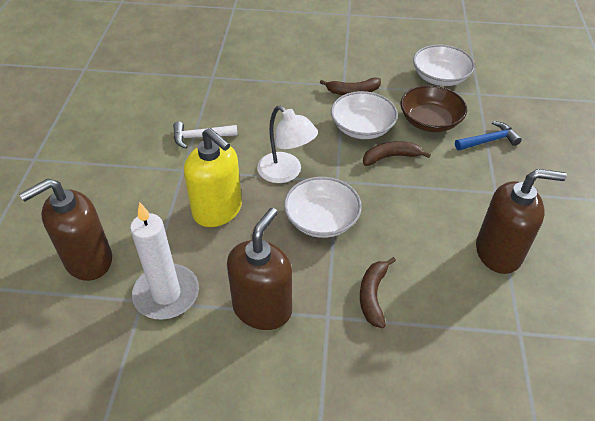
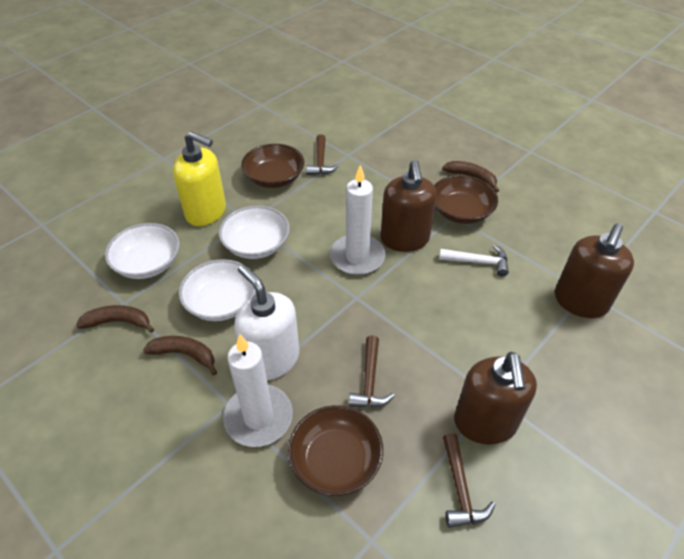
blue hammer: [455,121,522,150] = 1 -> none = 0
brown bowl: [401,85,467,132] = 1 -> [241,144,304,188] [288,405,383,496] [434,175,498,224] = 3
brown hammer: none = 0 -> [306,134,338,175] [349,335,395,407] [443,433,496,528] = 3
white candle: [130,202,199,320] = 1 -> [223,334,293,447] [330,165,385,275] = 2
white lamp: [257,106,318,183] = 1 -> none = 0
white soap dispenser: none = 0 -> [234,265,299,380] = 1

